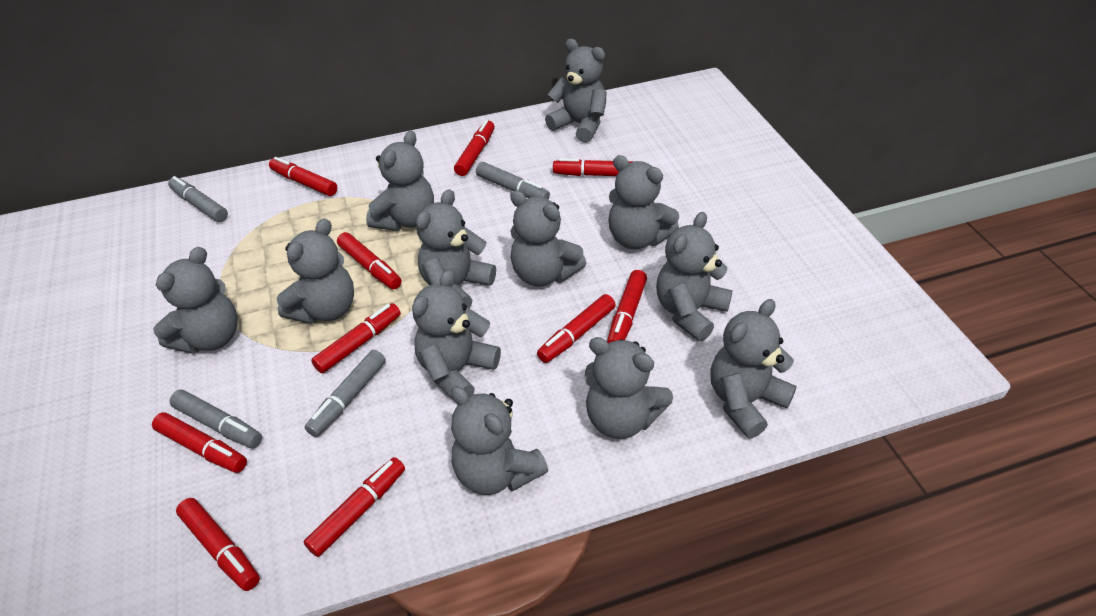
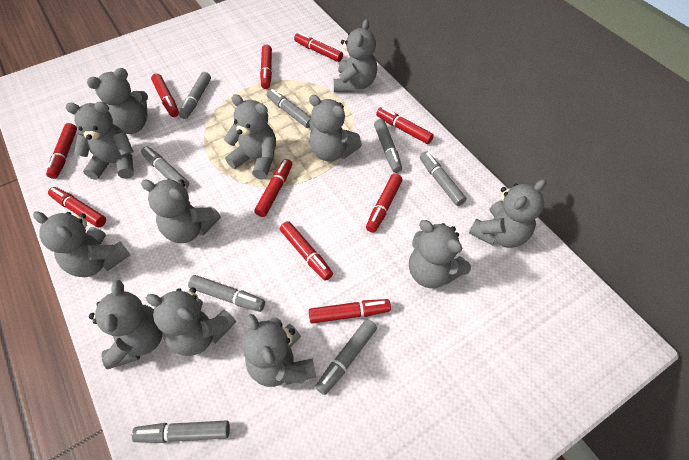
grey marker: [168,176,228,222] [169,389,262,448] [305,350,386,437] [476,162,550,199] = 4 -> [132,420,230,443] [141,147,189,188] [179,72,211,119] [188,275,265,312] [267,89,311,128] [315,319,377,395] [374,119,402,173] [420,151,467,206] = 8

